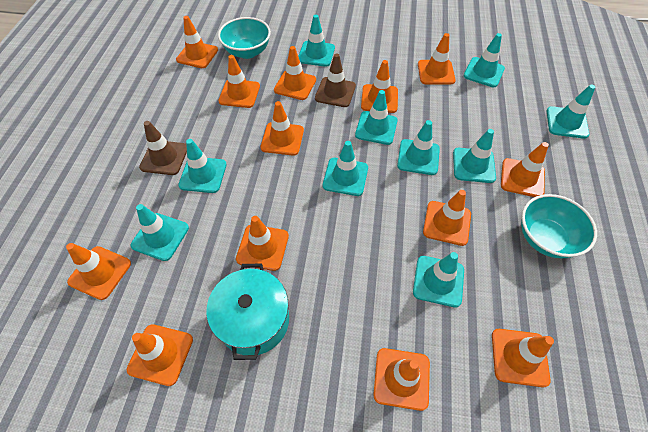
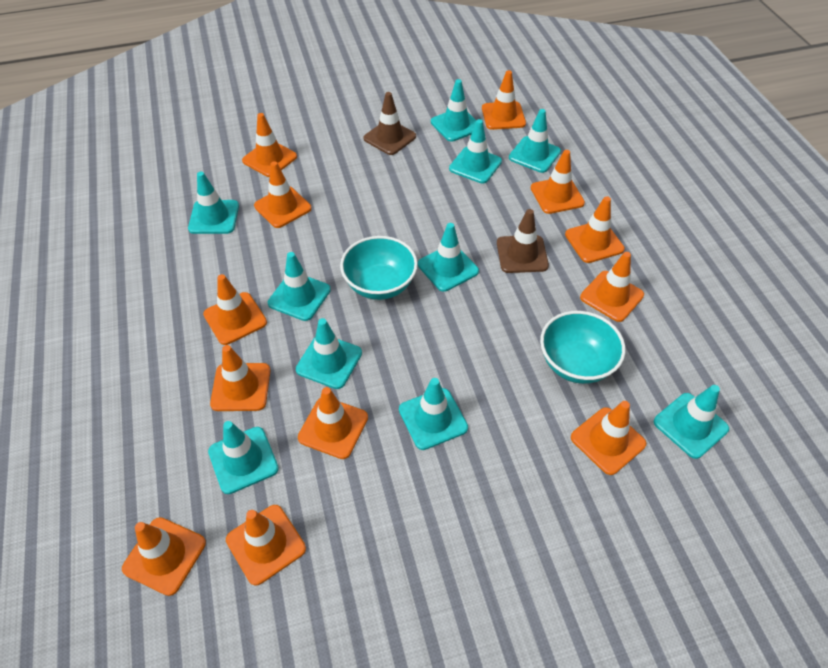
orange traffic cone: [66,243,131,300] [127,324,193,386] [176,16,218,68] [218,55,260,108] [236,216,289,271] [261,101,304,156] [274,46,316,100] [361,60,398,113] [373,348,430,411] [418,33,456,84] [423,190,471,246] [492,329,554,387] [501,142,549,197] = 13 -> [122,517,206,596] [203,274,267,345] [210,345,270,411] [226,505,306,586] [242,113,297,177] [254,161,311,228] [298,387,368,459] [482,70,526,130] [531,150,585,214] [565,196,625,263] [571,401,646,475] [580,252,644,322] = 12
turquoise pot: [206,264,289,360] = 1 -> none = 0

